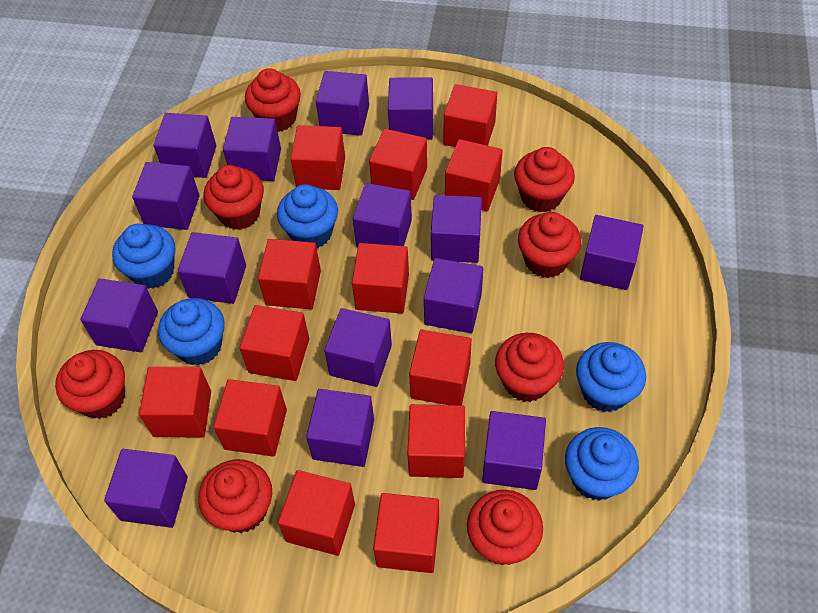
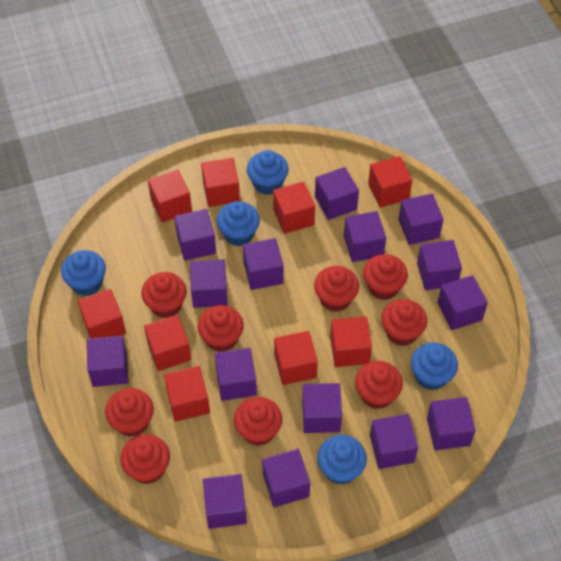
red cube: [139,367,211,437] [213,379,287,457] [240,305,309,381] [258,239,321,309] [278,470,355,556] [291,125,345,190] [352,243,409,313] [369,129,427,200] [373,493,439,573] [407,404,465,478] [409,330,472,406] [444,84,497,147] [445,139,503,212] = 13 -> [78,289,126,339] [144,315,191,371] [148,169,192,223] [164,366,210,422] [201,158,240,207] [273,181,315,234] [274,331,318,385] [330,316,372,367] [368,156,412,208] = 9
red cupcake: [55,350,125,419] [198,459,272,533] [203,165,264,230] [245,68,301,132] [467,490,543,565] [495,333,564,402] [514,147,575,213] [518,212,581,278] = 8 -> [105,388,154,437] [120,434,170,484] [141,272,187,318] [198,305,244,352] [234,397,282,446] [314,266,359,312] [355,361,403,409] [363,254,408,300] [381,299,427,346] = 9

